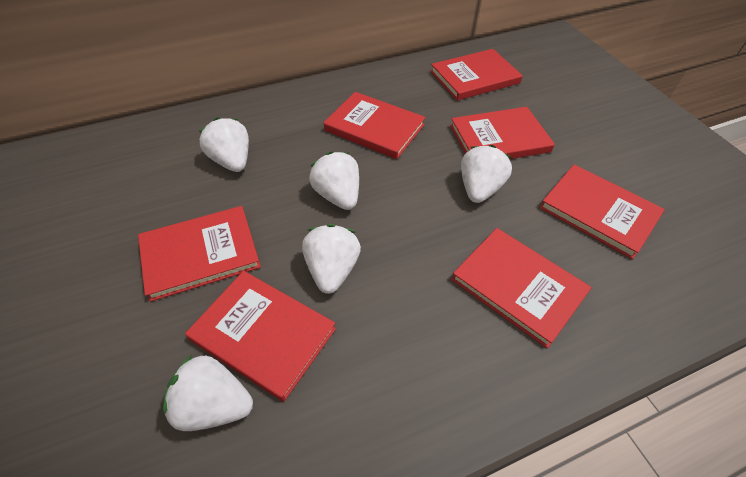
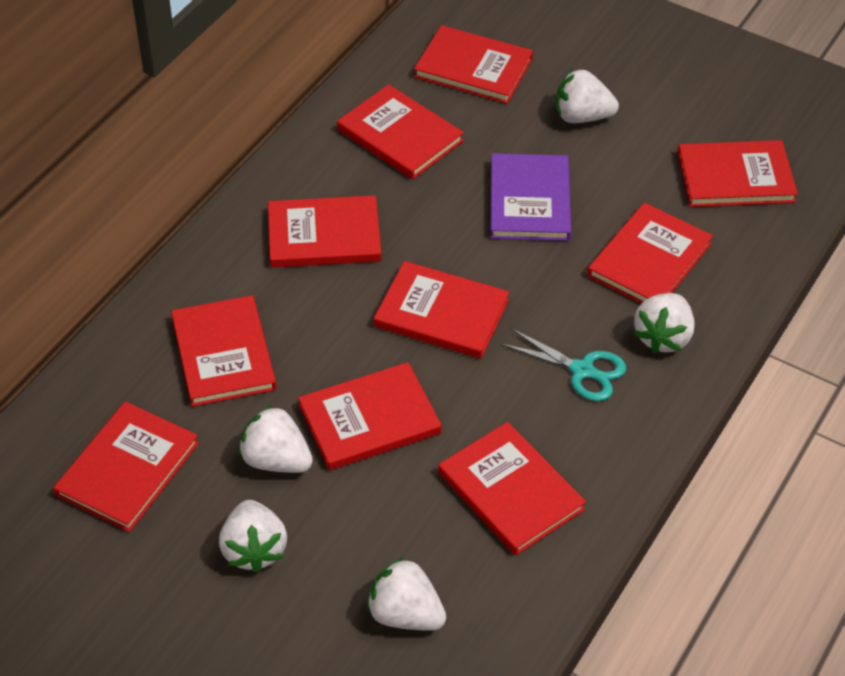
purple book: none = 0 -> [491,153,571,241] = 1
red book: [138,206,261,302] [185,271,336,402] [324,92,425,159] [430,49,523,101] [450,107,555,159] [451,228,592,348] [540,164,665,259] = 7 -> [53,401,199,532] [171,295,277,407] [268,195,382,268] [298,362,442,471] [337,84,464,180] [374,261,509,359] [414,25,533,104] [438,422,586,556] [587,202,713,304] [678,140,798,207] = 10
turquoise scissors: none = 0 -> [501,328,626,401] = 1

